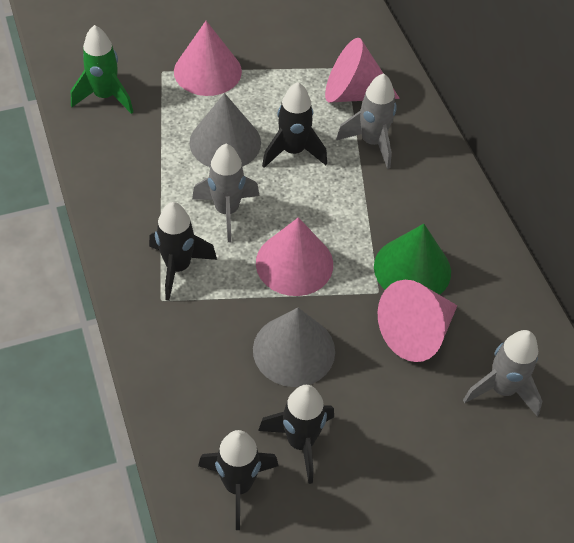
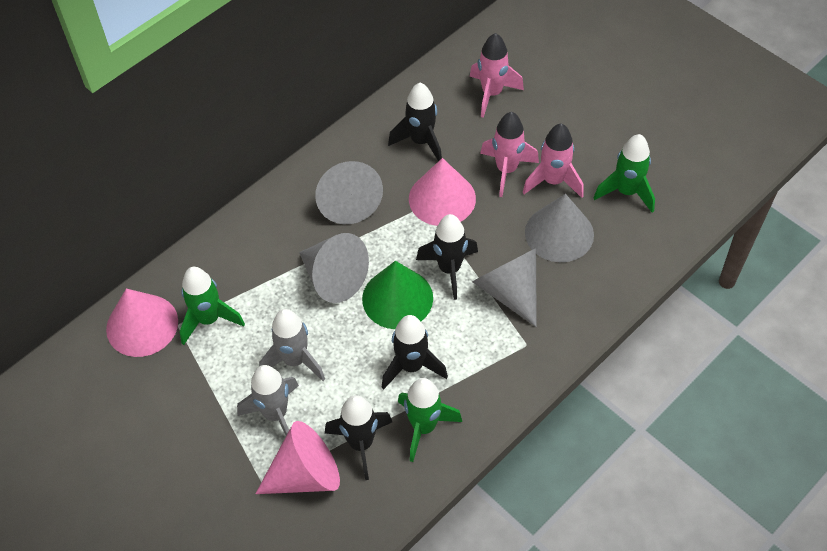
green rocket: [71,25,133,114] = 1 -> [180,267,245,345] [398,378,462,462] [594,134,655,213] = 3
grey cone: [189,93,261,167] [253,308,335,387] = 2 -> [299,233,369,303] [315,161,383,224] [472,248,537,327] [525,194,594,262] = 4
grey rocket: [192,144,260,242] [336,73,397,169] [463,330,542,416] = 3 -> [237,365,299,435] [259,309,325,381] = 2
pink cone: [174,21,242,96] [256,217,333,296] [325,38,400,102] [378,280,457,362] = 4 -> [106,289,178,357] [255,421,340,494] [409,158,476,226] = 3
pink rocket: none = 0 -> [470,33,524,118] [480,112,539,197] [523,123,584,198] = 3

